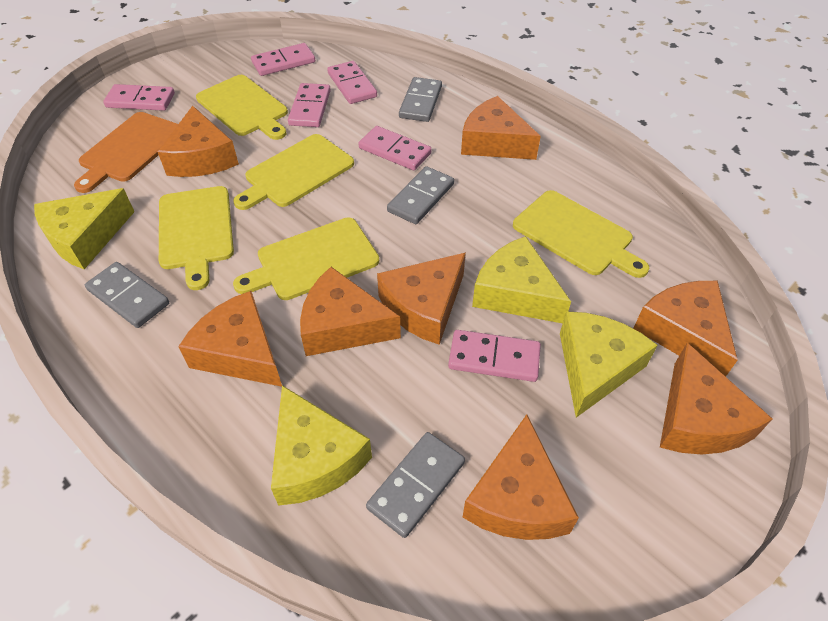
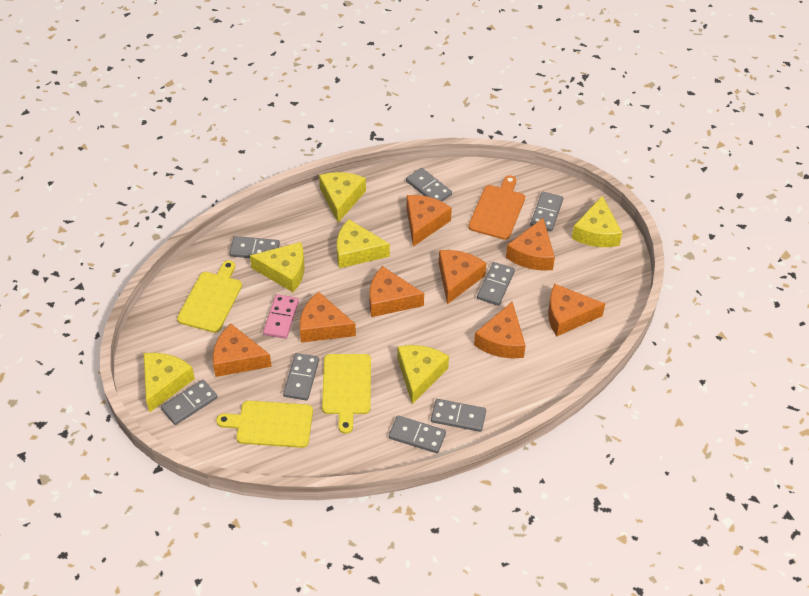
grey domino: [85,262,169,328] [366,432,465,538] [387,166,454,224] [399,77,442,122] = 4 -> [161,380,218,425] [229,236,280,258] [283,353,319,400] [389,416,446,453] [406,168,452,201] [431,399,486,432] [477,262,515,306] [530,192,563,232] = 8
pink domino: [103,84,175,111] [251,43,315,76] [288,83,331,127] [327,61,377,104] [359,126,431,170] [448,330,541,382] = 6 -> [263,294,299,339] = 1
yellow cheese: [34,188,134,269] [271,385,372,506] [472,236,571,323] [560,311,658,418] = 4 -> [144,353,195,413] [250,242,304,292] [319,172,366,223] [337,219,390,268] [397,345,449,404] [572,196,622,247] = 6
yellow cutting board: [159,186,234,290] [196,75,288,140] [233,134,354,210] [233,217,379,300] [513,190,649,278] = 5 -> [177,260,242,333] [216,401,313,448] [322,354,371,434] = 3

